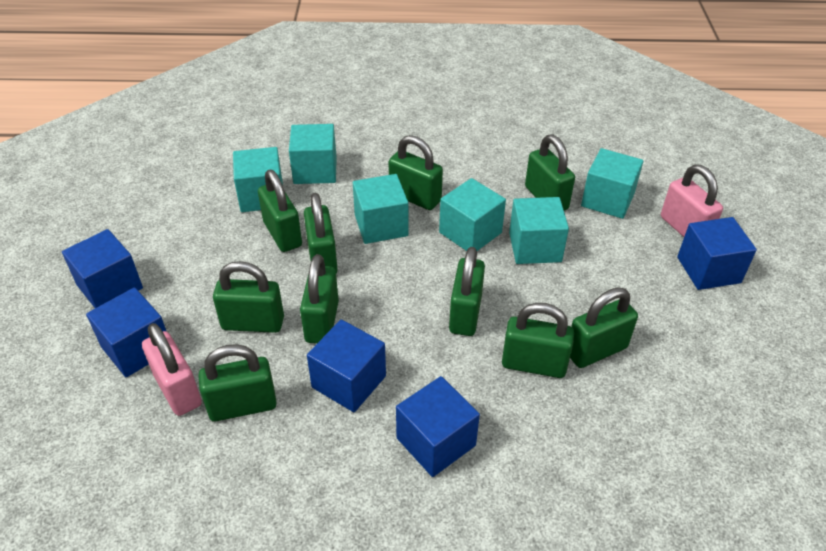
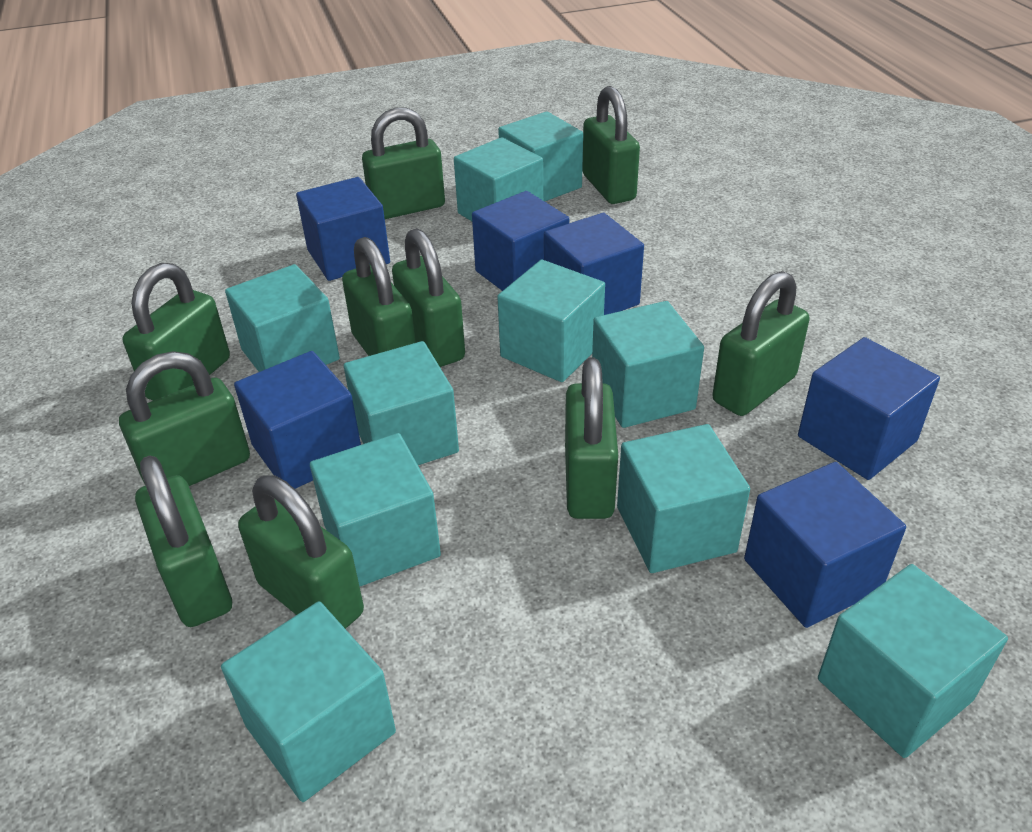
blue cube: [62,229,143,308] [86,287,167,377] [307,319,386,412] [396,376,480,477] [677,217,757,290] = 5 -> [234,351,361,489] [296,177,390,281] [472,191,569,291] [544,213,644,315] [744,462,906,628] [798,337,940,480] = 6
pink padlock: [142,323,202,416] [661,165,723,237] = 2 -> none = 0
turquoise cube: [233,147,283,212] [289,124,337,184] [353,174,408,244] [439,178,506,251] [509,197,569,264] [581,148,644,219] = 6 -> [221,601,396,802] [225,264,340,372] [310,433,441,586] [344,341,459,465] [454,137,543,221] [497,260,605,382] [498,111,583,201] [592,301,704,428] [617,424,750,573] [818,564,1008,758] = 10

